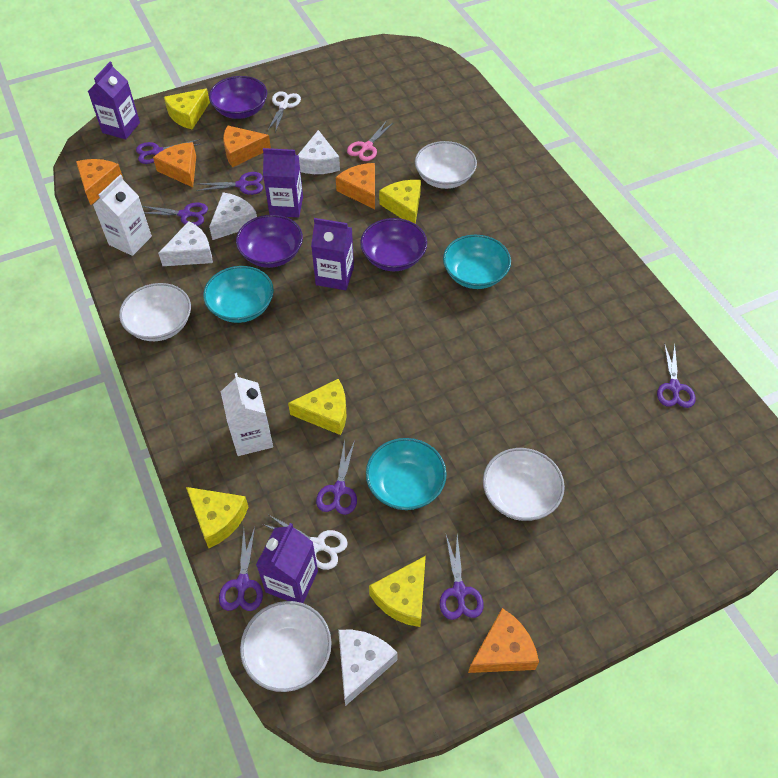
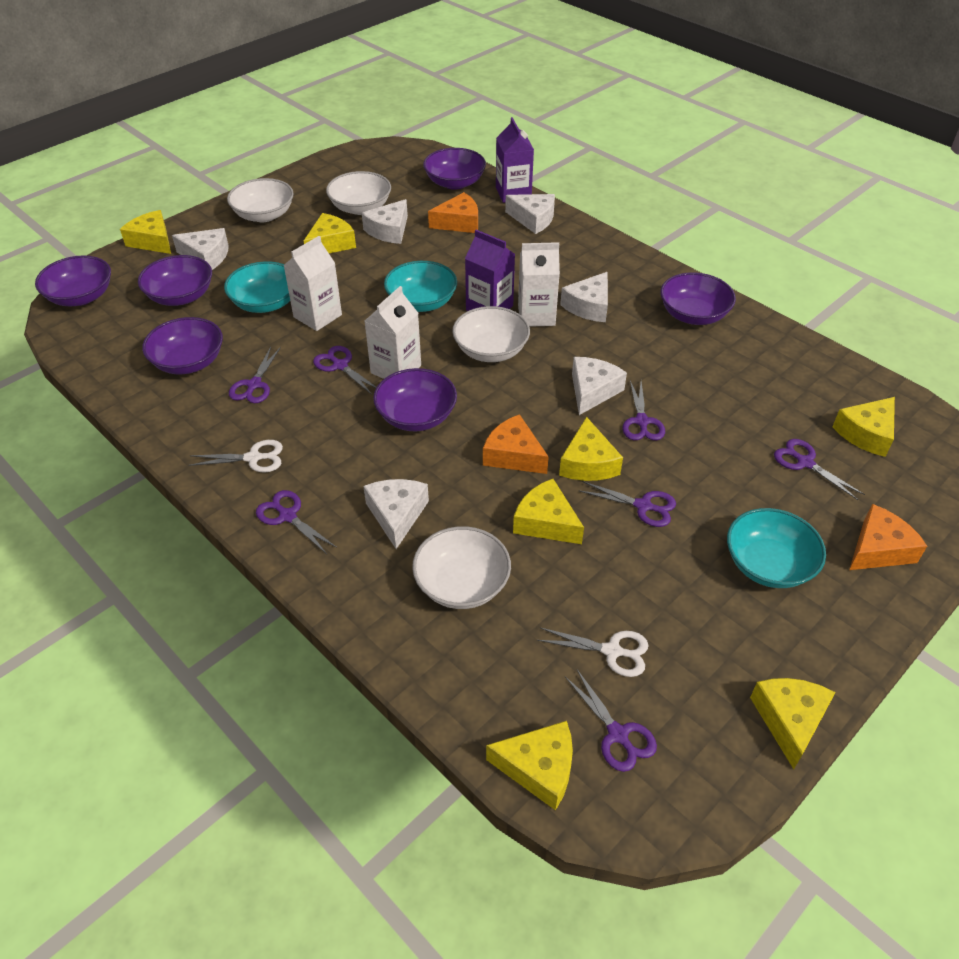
orange cheese: [76,159,123,205] [153,142,196,187] [223,125,271,167] [336,163,375,209] [468,608,539,673] = 5 -> [428,192,478,233] [483,414,549,474] [849,504,927,570] = 3
pink scissors: [347,120,394,161] = 1 -> none = 0
purple bowl: [209,76,267,119] [236,215,303,268] [360,218,427,271] = 3 -> [35,255,111,306] [138,255,212,306] [142,317,223,374] [373,368,457,431] [423,148,486,190] [660,272,736,325] = 6
purple carton: [88,62,140,139] [256,523,318,603] [263,148,303,218] [311,218,354,290] = 4 -> [465,230,515,311] [496,117,534,203] = 2
white carton: [93,175,152,256] [221,373,273,456] = 2 -> [283,236,342,331] [365,286,421,379] [518,242,560,327] = 3
white cheese: [158,221,213,266] [209,192,257,240] [298,130,340,174] [338,630,398,706] = 4 -> [172,228,229,270] [362,199,408,244] [363,479,429,549] [505,194,555,234] [560,272,608,322] [572,357,627,415] = 6
yellow cheese: [164,88,210,130] [186,487,248,548] [288,379,346,435] [369,556,426,627] [379,180,421,224] = 5 -> [120,210,171,254] [304,213,356,253] [486,721,573,811] [513,479,584,544] [559,417,623,481] [750,678,836,769] [832,397,895,457] = 7

